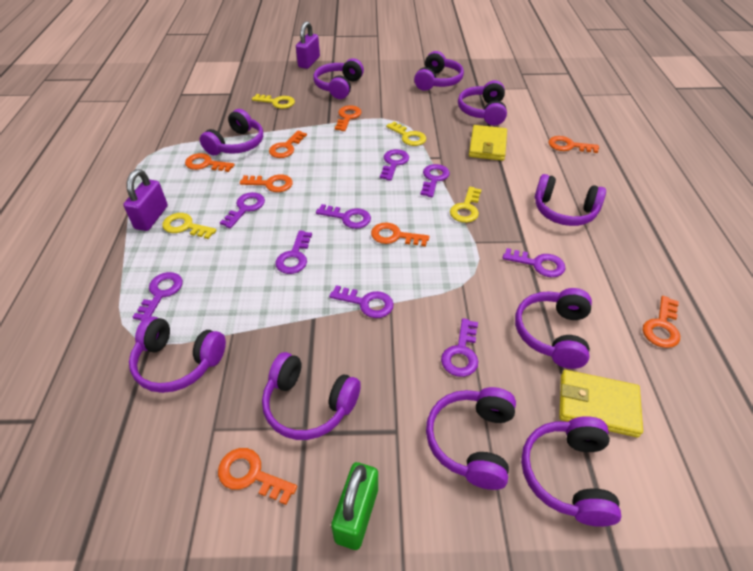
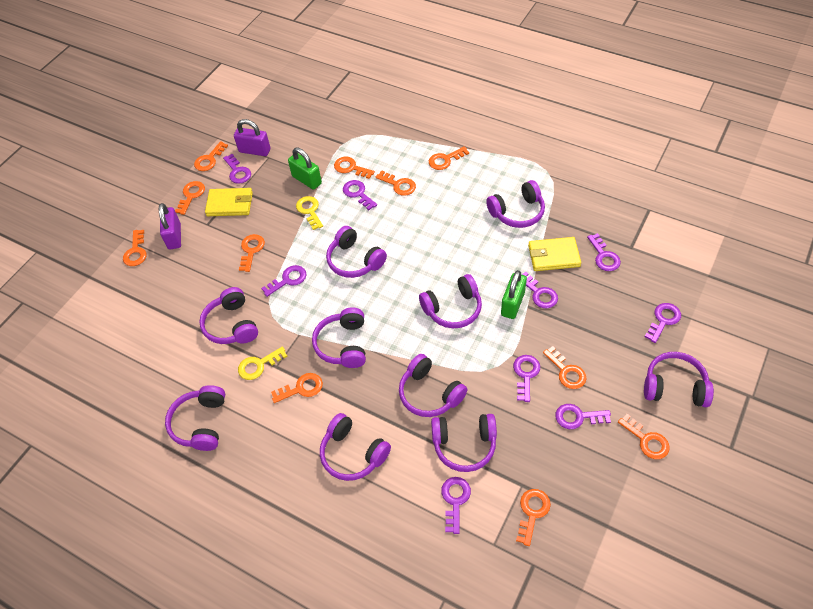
green padlock: [331,462,378,550] = 1 -> [288,147,322,190] [501,270,527,319] = 2
orange key: [185,153,235,172] [218,448,297,505] [240,174,293,192] [269,131,307,158] [335,105,362,131] [371,223,429,246] [549,136,599,153] [643,296,680,348] = 8 -> [123,230,146,266] [175,181,205,215] [194,141,228,171] [239,234,265,272] [271,373,323,403] [334,157,375,179] [376,171,416,196] [429,146,469,170] [516,489,551,546] [543,346,586,389] [618,414,670,459] = 11
yellow key: [162,213,217,239] [252,94,295,109] [386,121,426,146] [450,187,482,223] = 4 -> [238,347,287,380] [296,196,323,230] = 2

